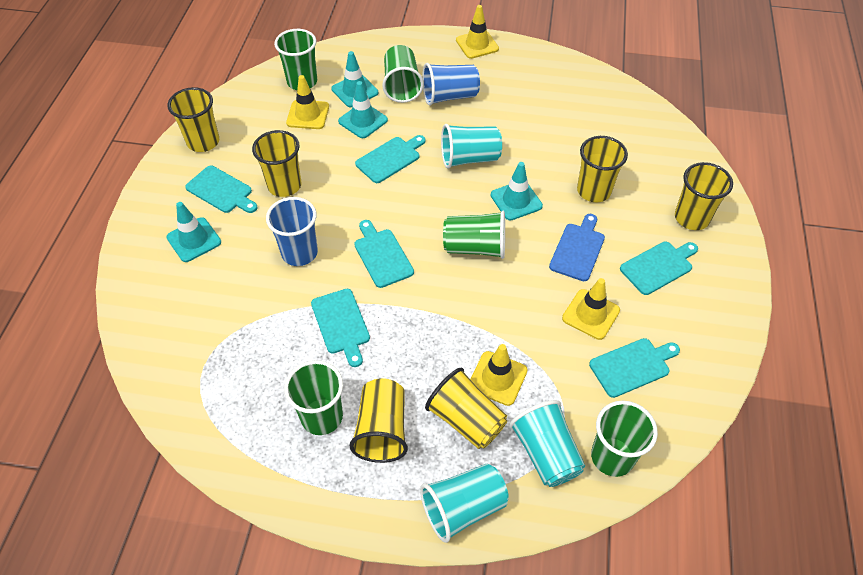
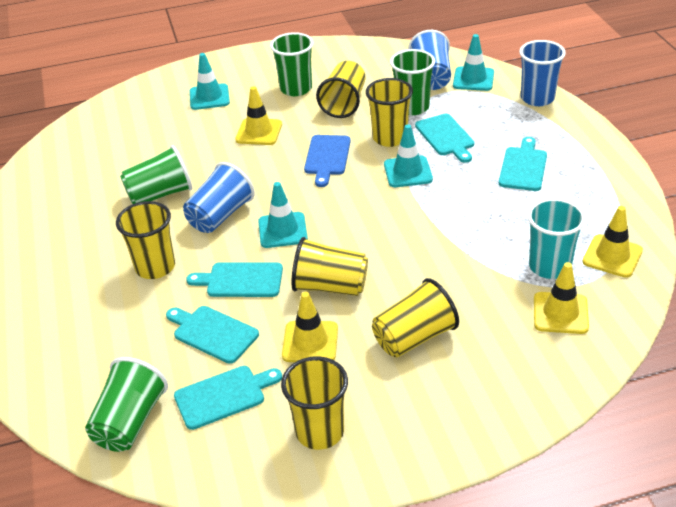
blue cup: [266,197,318,266] [422,63,480,106] = 2 -> [183,162,255,233] [408,30,451,90] [519,40,566,106] = 3
green cup: [274,29,317,90] [284,360,343,435] [382,45,424,103] [443,211,505,259] [591,401,658,477] = 5 -> [85,357,168,452] [120,145,192,204] [270,32,313,96] [390,49,435,115] = 4
turquoise cup: [420,464,509,543] [441,124,502,169] [509,400,585,487] = 3 -> [527,198,586,279] = 1
turquoise cutting board: [185,166,258,213] [311,289,370,367] [354,220,414,288] [355,135,426,183] [589,338,680,398] [620,241,698,295] = 6 -> [166,306,259,364] [174,366,282,430] [186,262,283,297] [415,114,474,163] [499,137,547,191] = 5

